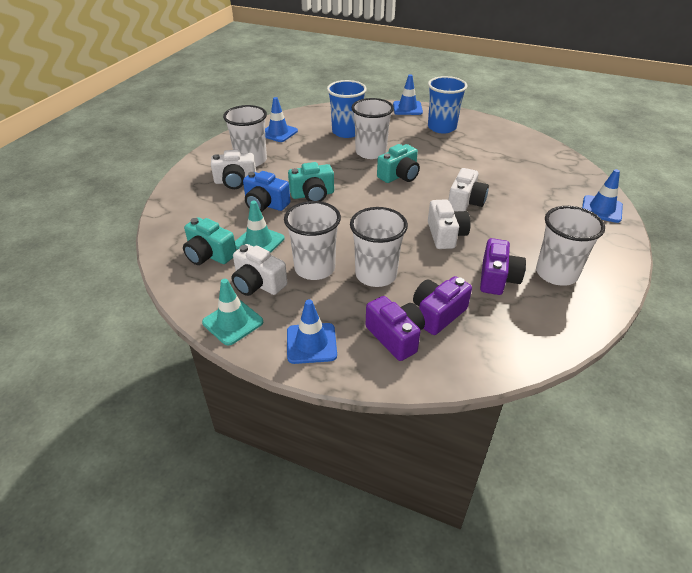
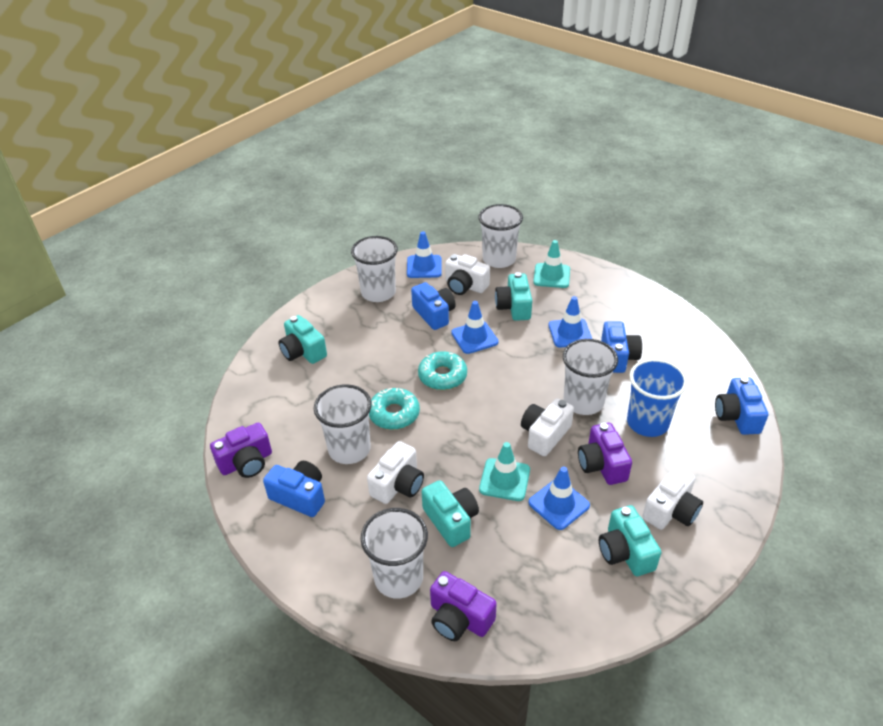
blue camera: [243,171,290,212] = 1 -> [263,461,325,517] [411,282,456,330] [601,321,642,373] [715,376,768,435] = 4
blue cup: [327,80,367,138] [428,76,467,133] = 2 -> [627,359,687,437] = 1
turquoise camera: [183,217,236,265] [288,162,334,201] [377,144,420,183] = 3 -> [278,315,327,364] [422,480,479,547] [495,272,532,321] [599,505,661,576] = 4
turquoise donut: none = 0 -> [369,388,420,430] [418,351,467,390] = 2

